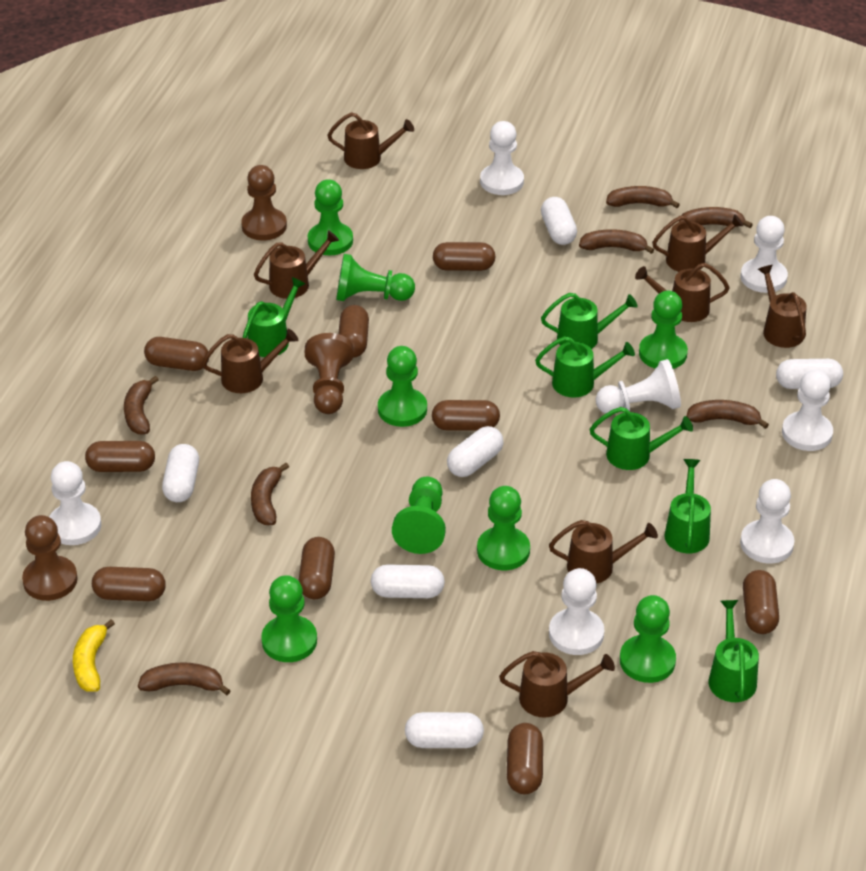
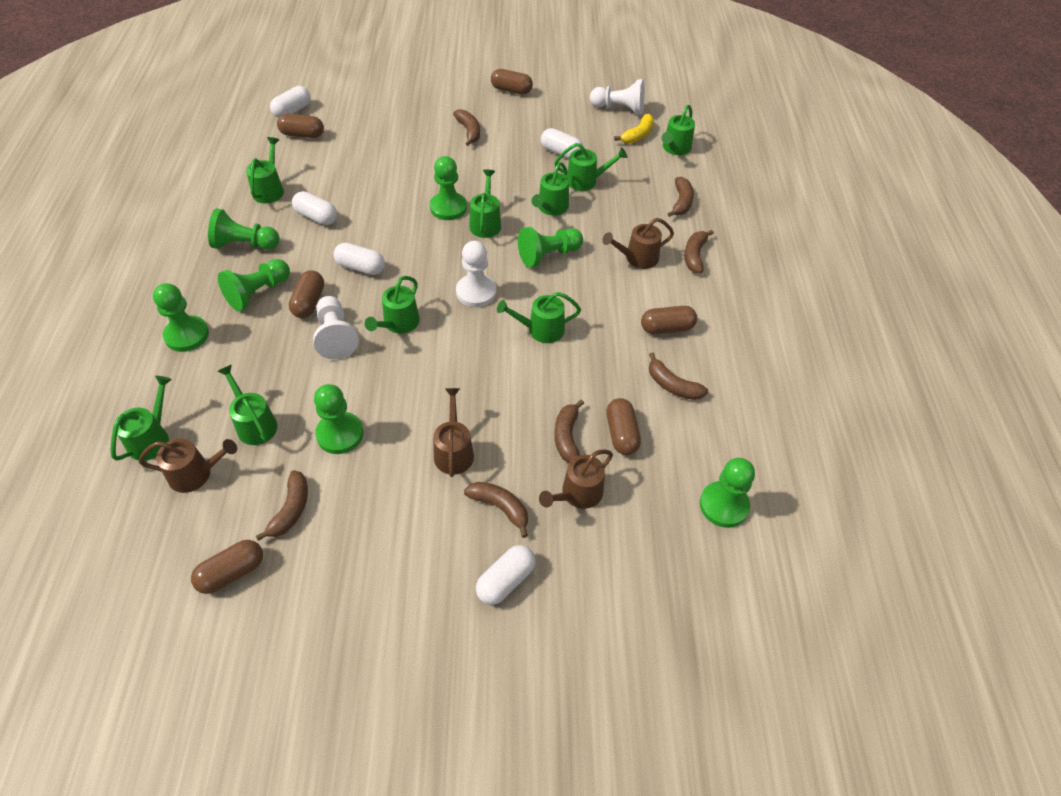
brown capsule: [85,441,155,472] [92,567,166,601] [144,337,209,371] [299,537,335,599] [338,305,369,358] [432,400,500,431] [433,242,496,271] [507,723,543,794] [743,570,779,634] = 9 -> [191,540,263,594] [277,114,324,138] [289,270,324,318] [491,69,533,94] [606,398,641,455] [641,306,697,334] = 6
brown pawn: [22,515,78,601] [241,165,287,240] [305,333,354,414] = 3 -> none = 0
brown watering can: [202,329,298,393] [254,230,339,299] [327,112,414,169] [499,651,615,718] [549,520,658,583] [635,263,729,322] [652,214,744,272] [758,265,807,348] = 8 -> [139,438,237,493] [433,388,474,477] [539,449,613,509] [602,218,674,269] = 4
green pawn: [261,575,317,662] [308,179,353,255] [336,254,415,301] [378,346,427,427] [392,476,446,554] [477,486,530,570] [620,595,676,683] [639,291,688,369] = 8 -> [153,283,209,352] [208,208,280,250] [218,259,290,311] [314,384,363,454] [430,156,467,220] [518,227,583,267] [700,458,755,528] = 7
green watering can: [242,277,305,357] [535,336,635,398] [541,293,638,349] [590,407,693,470] [664,459,711,553] [709,600,759,702] = 6 -> [111,376,172,461] [218,365,278,445] [246,137,284,203] [365,276,420,334] [469,169,501,238] [497,292,581,343] [531,162,569,215] [554,143,627,191] [662,105,695,155] = 9
white capsule: [162,444,199,502] [371,565,445,598] [405,712,484,748] [447,426,503,477] [541,197,577,245] [776,359,843,389] = 6 -> [270,86,311,118] [292,191,337,225] [333,243,385,275] [476,545,535,605] [541,128,583,159] = 5
white pawn: [49,461,101,545] [480,121,524,195] [549,568,604,655] [596,359,681,414] [740,216,788,293] [740,479,794,564] [782,369,833,451] = 7 -> [313,296,359,359] [456,241,496,307] [590,79,645,115] = 3

